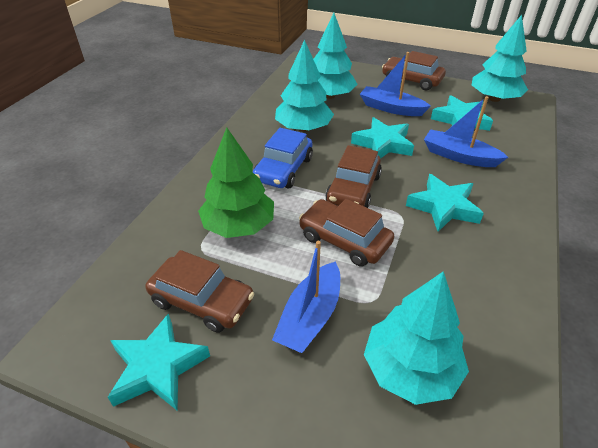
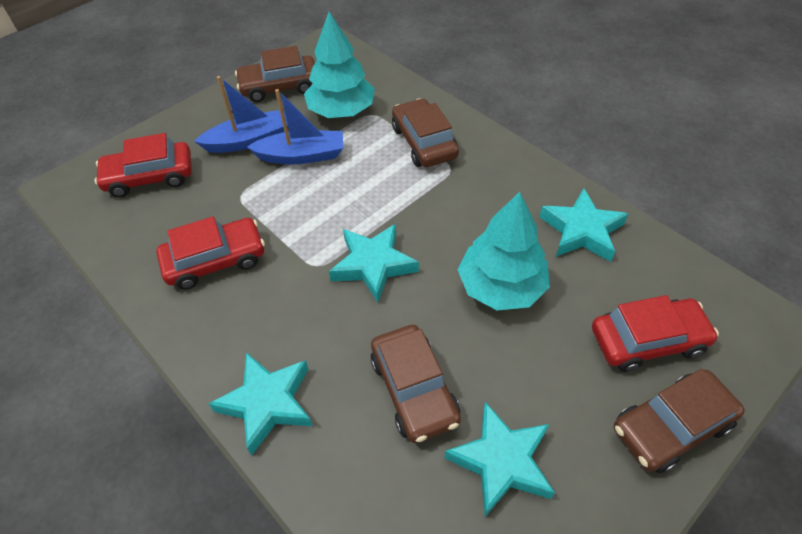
blue boat: [272,241,340,353] [360,52,431,116] [424,96,508,167] = 3 -> [194,76,288,153] [247,89,343,164] = 2
blue car: [253,128,313,189] = 1 -> none = 0
green tree: [198,128,274,238] = 1 -> none = 0
red car: none = 0 -> [94,133,192,197] [156,216,265,290] [592,295,719,372] = 3
turquoise tree: [275,40,334,132] [313,13,358,99] [364,271,469,405] [472,15,528,102] = 4 -> [304,12,375,118] [458,192,550,310] = 2

